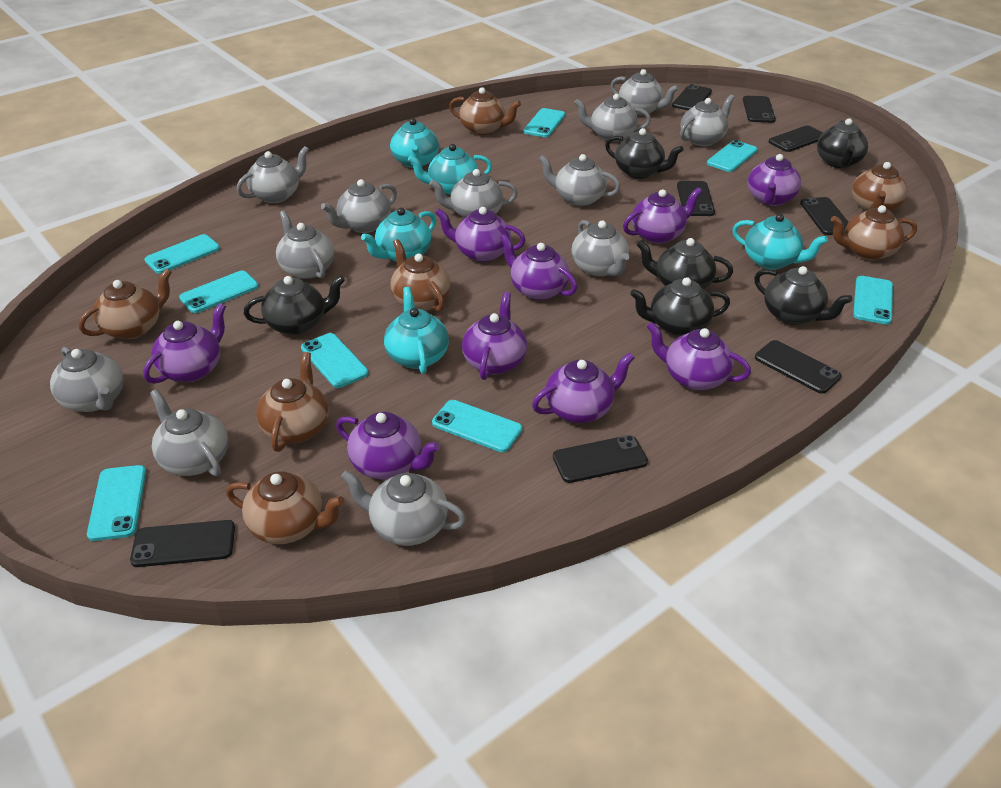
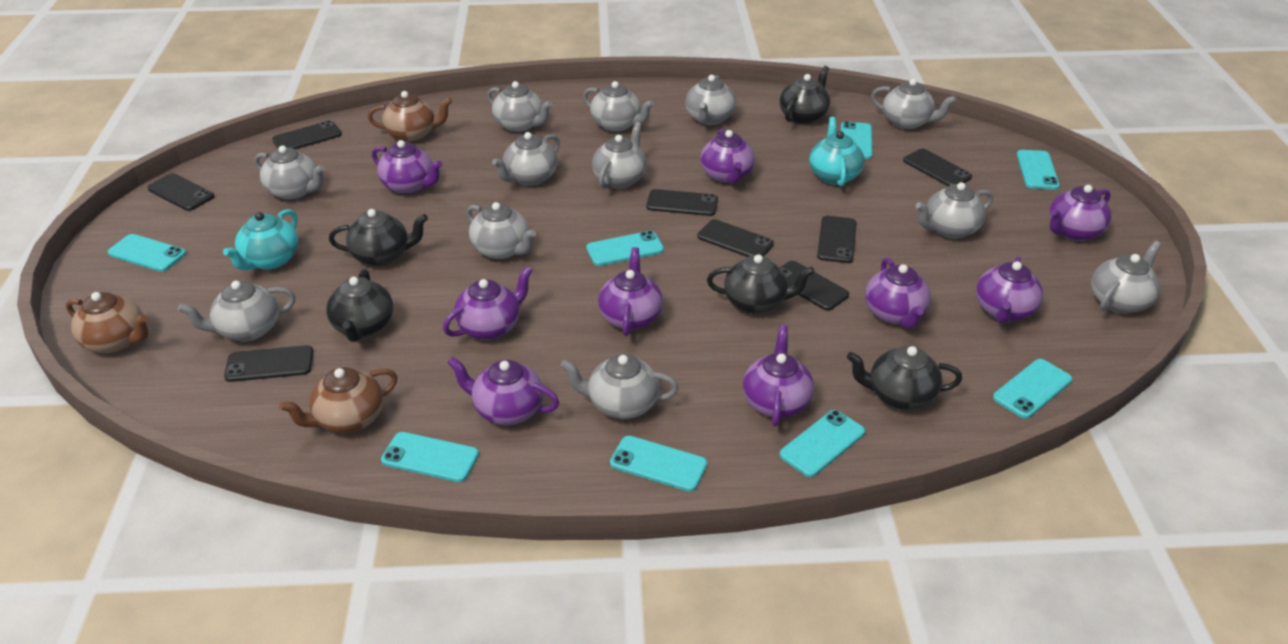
black teapot: [244,275,345,335] [605,128,683,179] [630,277,730,337] [637,238,733,289] [754,266,852,325] [817,118,868,168] = 6 -> [326,269,393,342] [329,209,428,266] [707,255,815,314] [779,66,830,124] [847,346,962,410] = 5
brown teapot: [79,269,172,339] [226,471,345,544] [256,352,328,452] [390,239,451,312] [449,87,521,135] [831,205,917,260] [852,162,908,211] = 7 -> [66,292,148,353] [279,367,398,433] [368,91,452,142] = 3
turquoise teapot: [361,208,436,262] [384,287,449,374] [390,118,439,168] [408,144,492,195] [732,214,828,270] = 5 -> [223,209,299,270] [809,117,864,187] = 2

